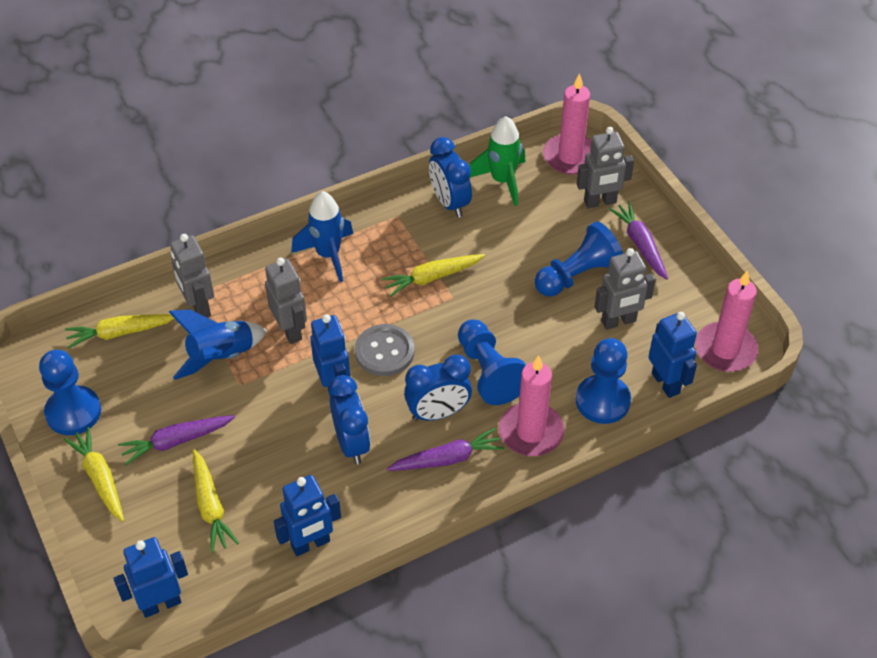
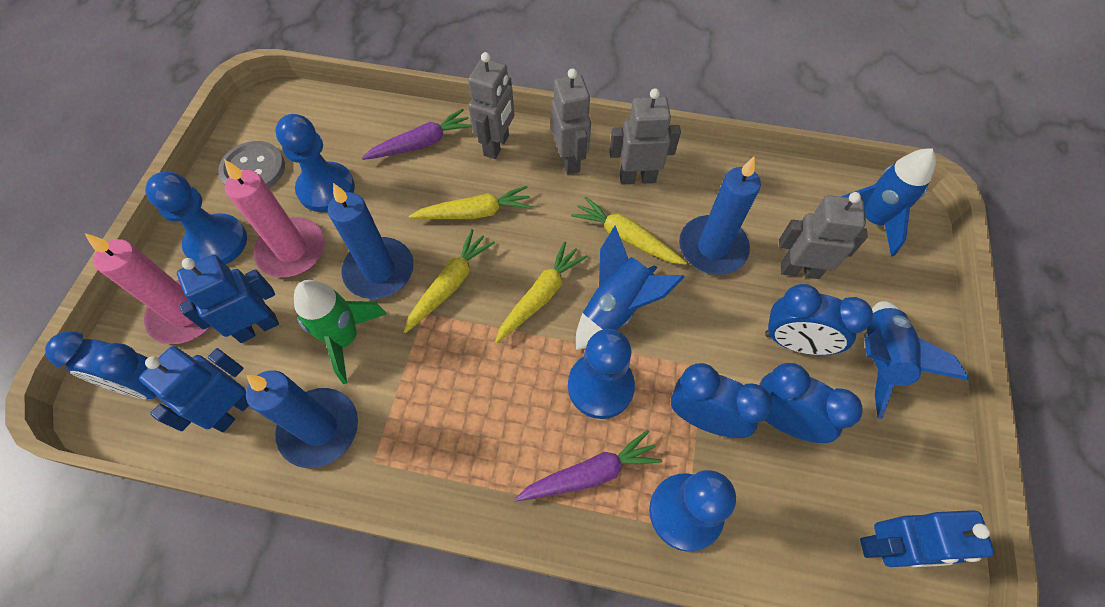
blue candle: none = 0 -> [246,370,358,468] [328,183,414,299] [679,157,761,274] = 3
blue clock: [329,375,371,464] [404,355,472,421] [429,137,472,218] = 3 -> [45,331,157,399] [671,363,773,438] [759,363,863,443] [765,284,873,355] = 4
blue robot: [113,537,188,618] [274,475,341,556] [310,315,350,395] [648,312,697,398] = 4 -> [139,346,249,432] [177,255,279,343] [860,510,994,567] = 3
blue rocket: [169,309,267,380] [291,191,353,282] = 2 -> [576,226,685,350] [841,148,936,257] [864,301,969,419] = 3
pink candle: [499,355,564,456] [543,73,591,175] [695,270,758,372] = 3 -> [85,233,211,344] [224,159,325,277] = 2
purple carrot: [118,415,235,465] [387,428,504,471] [609,201,668,280] = 3 -> [362,109,472,160] [515,430,662,501] = 2

